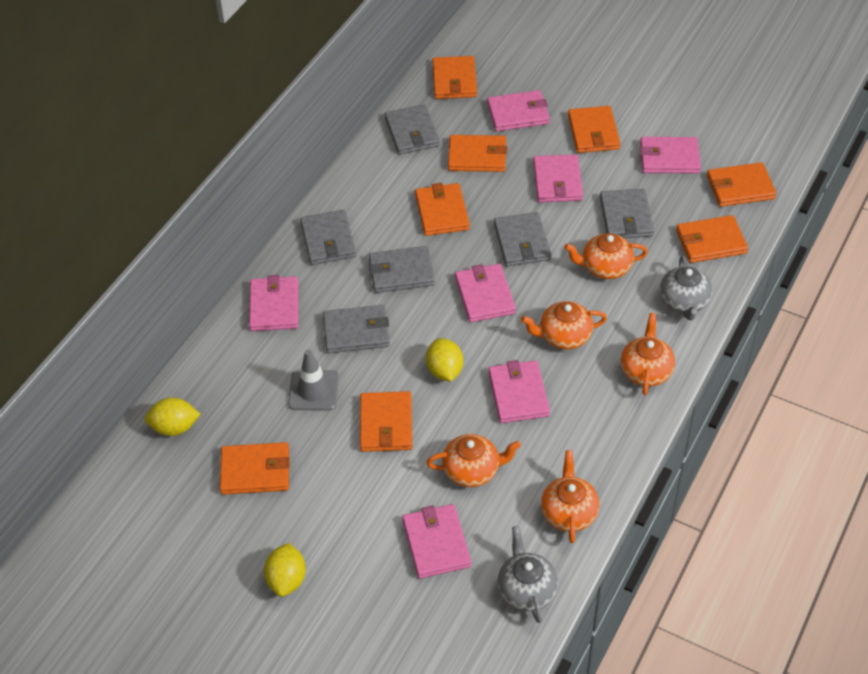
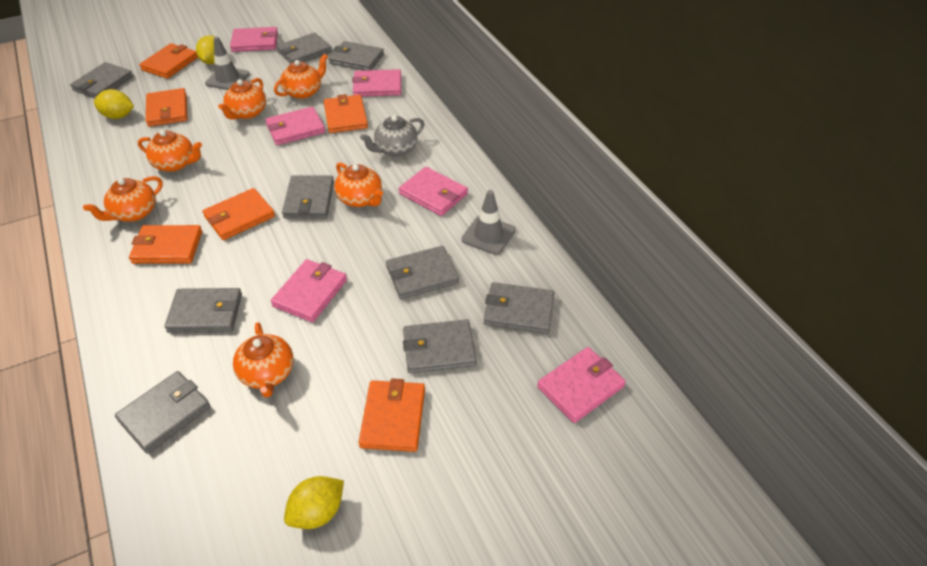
grey teapot: [497,526,558,623] [660,255,712,320] = 2 -> [360,115,424,157] = 1
grey traffic cone: [288,350,339,411] = 1 -> [205,36,250,90] [462,190,516,255] = 2
grey wallet: [300,210,356,265] [323,305,390,353] [369,246,435,293] [385,104,440,155] [494,212,551,267] [600,189,654,238] = 6 -> [70,62,133,98] [115,371,211,454] [164,288,242,333] [276,32,332,64] [282,175,334,218] [329,41,384,71] [386,246,459,299] [403,319,477,373] [484,282,554,334] = 9
orange teapot: [427,434,521,487] [521,301,607,349] [541,450,600,543] [564,233,648,279] [620,313,675,395] = 5 -> [83,176,163,222] [138,130,202,172] [218,78,266,120] [233,322,293,398] [274,54,328,99] [334,162,383,207] = 6
orange wallet: [220,442,290,495] [360,391,412,452] [415,183,470,236] [433,56,477,99] [448,135,507,172] [568,106,621,153] [676,215,748,263] [707,162,776,207] = 8 -> [129,225,202,264] [139,43,198,79] [146,88,188,127] [202,188,275,240] [324,94,368,133] [359,378,425,452] = 6
pink wallet: [249,275,298,331] [402,504,471,579] [455,264,516,322] [487,90,550,131] [488,360,550,423] [533,154,583,202] [640,137,701,173] = 7 -> [230,27,278,52] [265,107,325,145] [271,259,347,323] [352,69,401,97] [399,167,468,216] [537,347,626,423] = 6

